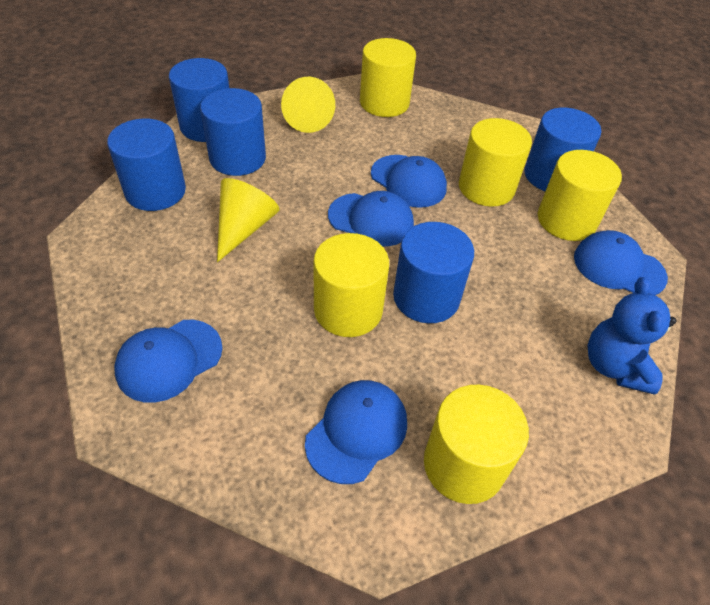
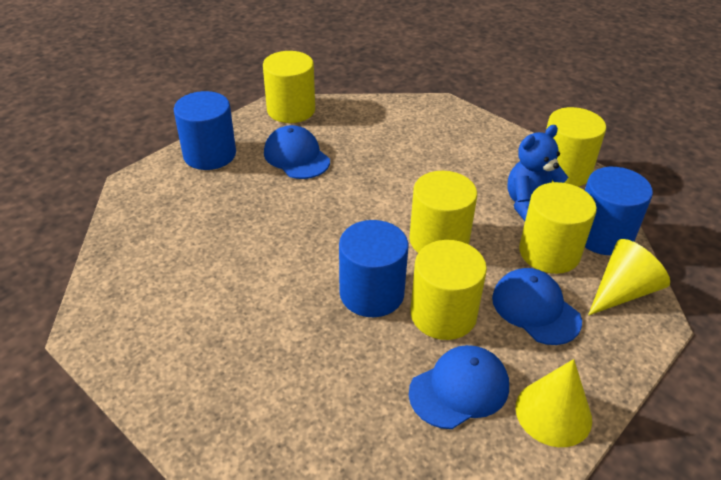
blue cap: [114,320,223,403] [305,380,407,484] [328,191,414,246] [371,155,447,208] [574,230,668,295] = 5 -> [264,125,330,179] [409,345,509,429] [492,268,582,345] = 3
blue cylinder: [107,119,186,211] [169,58,229,142] [200,88,266,176] [393,222,474,323] [524,108,601,191] = 5 -> [174,91,236,170] [339,220,408,317] [585,167,653,255] = 3

